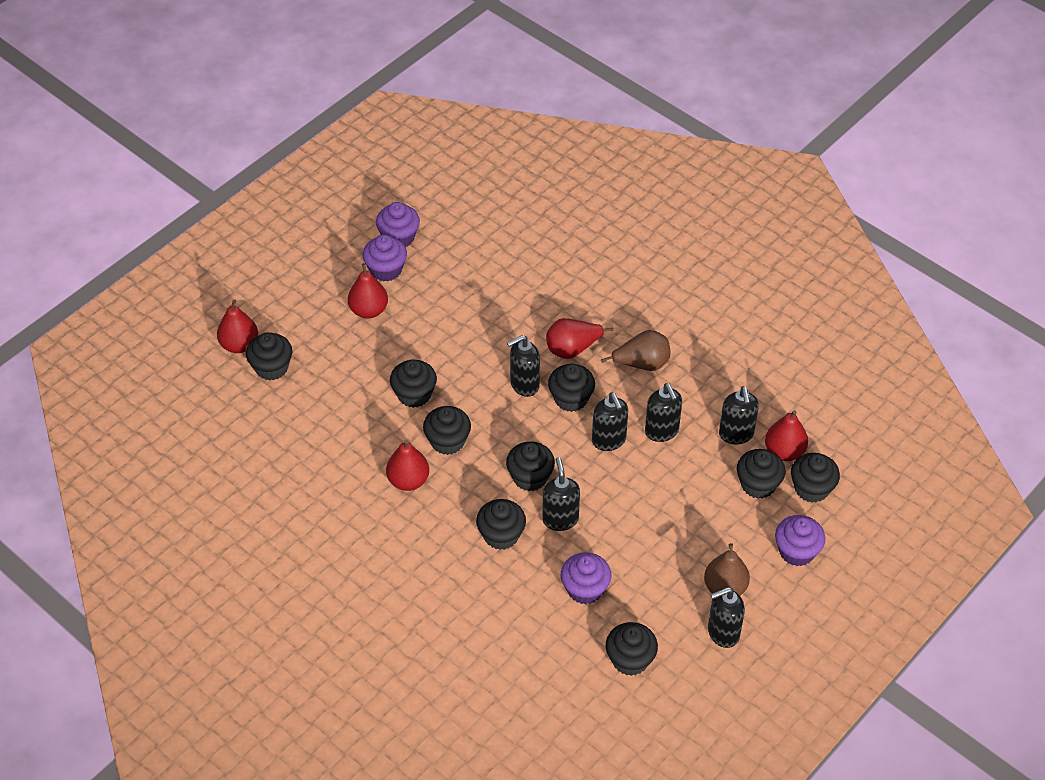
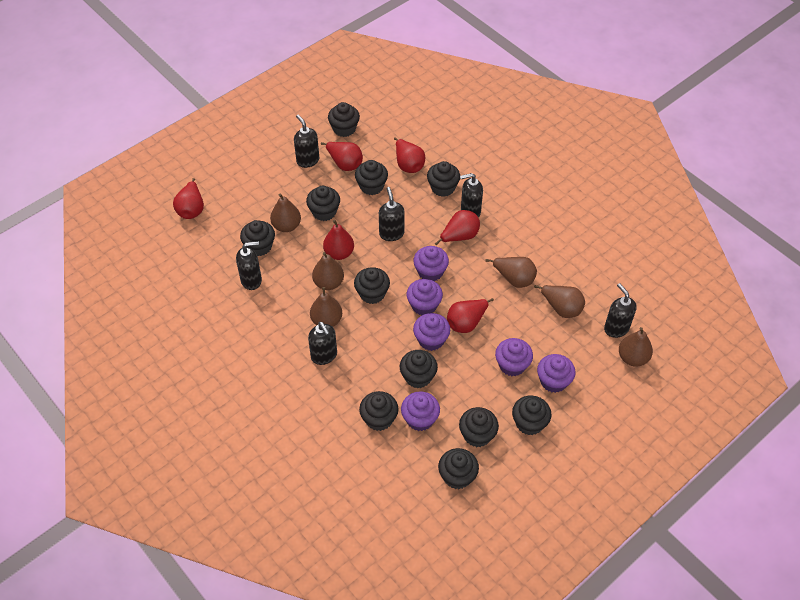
black cupcake: [246,332,292,381] [390,359,437,408] [423,406,471,455] [476,499,526,550] [506,442,555,491] [548,364,595,412] [606,622,658,676] [737,449,786,499] [791,453,840,503] = 9 -> [240,220,275,256] [306,186,340,221] [328,102,360,137] [354,267,390,304] [355,160,388,195] [359,391,399,431] [400,350,438,389] [427,161,460,197] [438,448,479,489] [459,407,499,447] [512,396,552,435] = 11
brown pear: [601,330,671,371] [704,543,750,596] = 2 -> [270,194,301,232] [310,287,342,327] [312,252,344,290] [485,257,537,288] [534,285,585,318] [619,327,653,367] = 6
purple cupcake: [363,234,407,282] [376,202,420,247] [561,552,611,605] [775,515,825,566] = 4 -> [401,391,440,431] [407,279,443,315] [413,246,449,281] [413,313,450,351] [495,338,533,376] [537,354,576,393] = 6
red pear: [217,299,258,353] [348,263,388,318] [386,440,429,491] [546,318,614,359] [765,410,808,461] = 5 -> [173,178,204,219] [321,142,363,171] [323,220,354,260] [394,137,425,173] [435,210,480,246] [447,298,494,333] = 6

